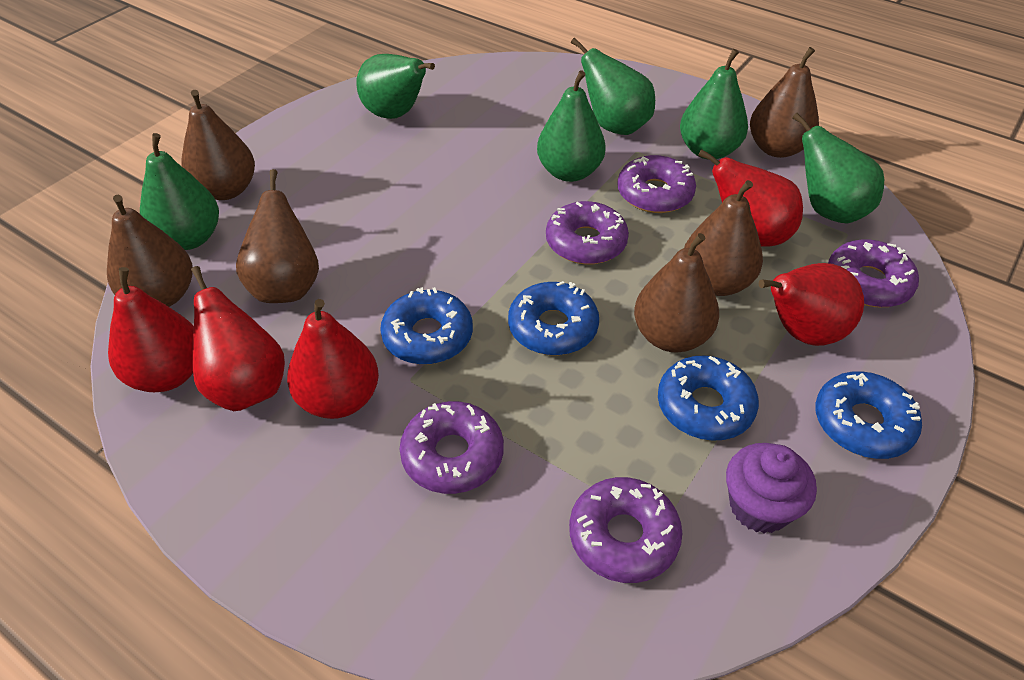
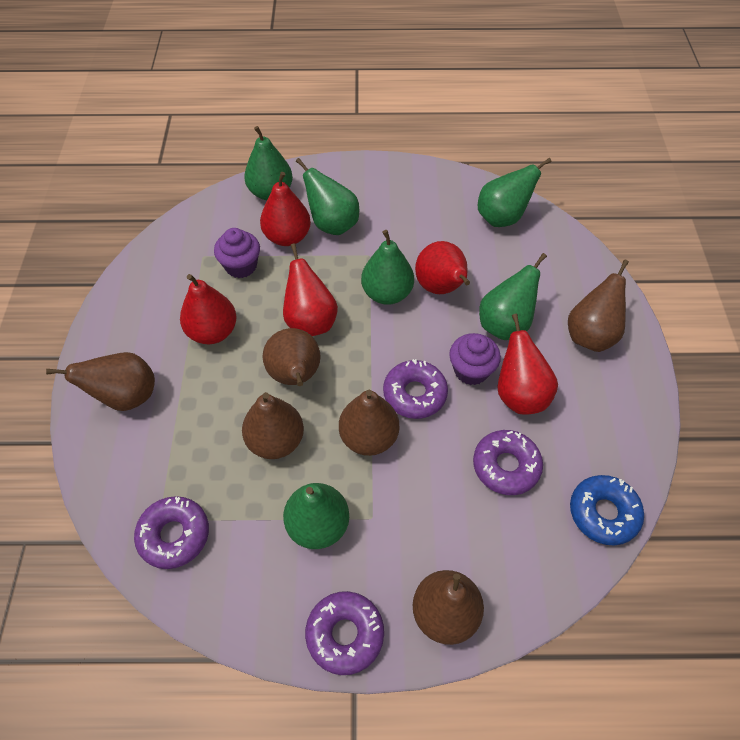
blue donut: [380,287,473,365] [508,281,599,355] [658,356,759,441] [815,371,922,459] = 4 -> [570,475,644,545] = 1
purple cupcake: [726,443,817,533] = 1 -> [214,228,260,278] [449,333,501,385] = 2
purple donut: [400,401,504,494] [546,201,629,264] [569,477,682,583] [617,155,696,213] [828,239,919,307] = 5 -> [134,496,209,569] [305,591,384,675] [383,359,448,419] [473,430,543,495] = 4

